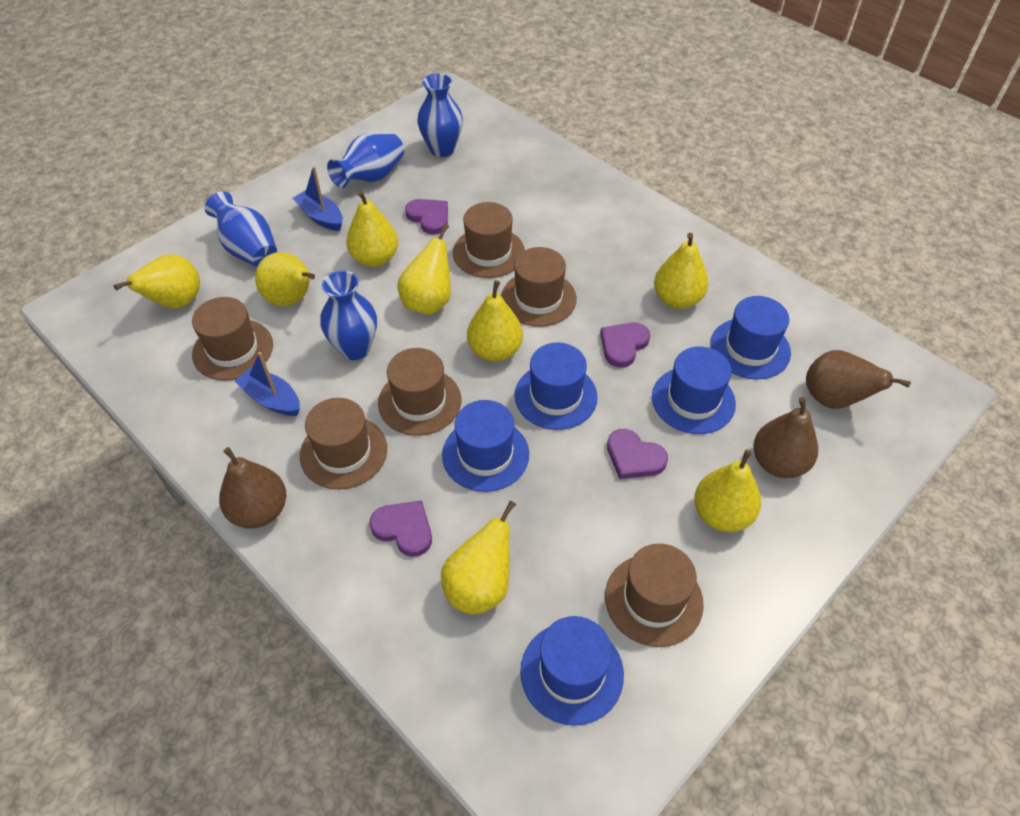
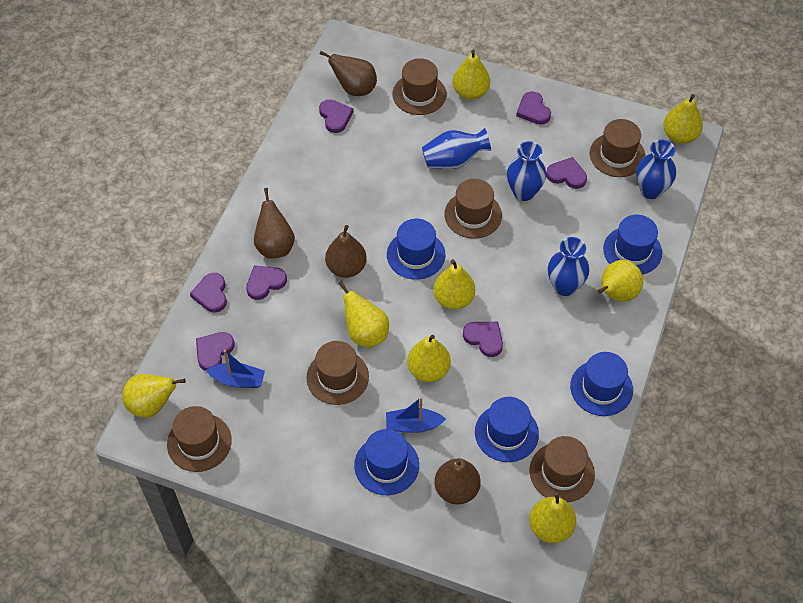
brown pear: [219,447,286,529] [753,397,818,478] [806,350,911,409] = 3 -> [254,188,295,259] [320,51,377,96] [325,225,367,278] [435,458,480,504] = 4
purple heart: [369,500,432,557] [405,199,448,235] [600,322,650,368] [607,429,668,479] = 4 -> [190,273,227,313] [196,332,235,371] [246,265,287,300] [319,100,353,133] [463,322,503,357] [516,91,551,125] [546,157,587,189] = 7

